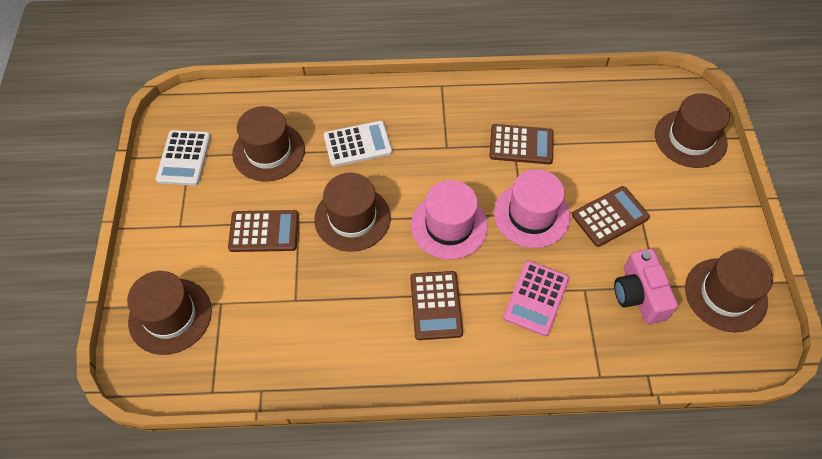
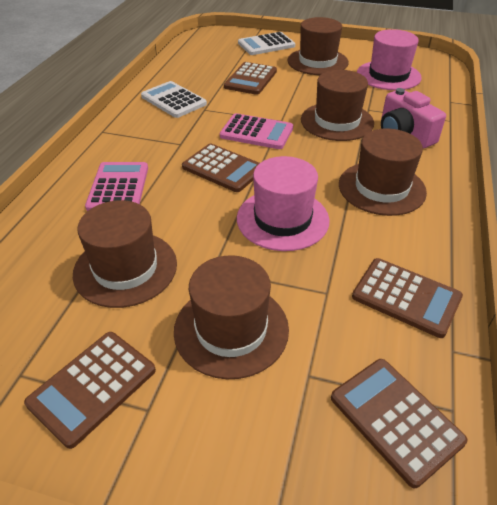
brown calculator: [228,210,299,252] [410,271,463,340] [489,124,554,164] [572,186,650,247] = 4 -> [24,332,156,449] [182,144,260,192] [224,62,277,95] [331,359,467,488] [352,258,463,338] = 5
pink calculator: [503,261,569,336] = 1 -> [85,162,148,211] [220,113,293,149] = 2

